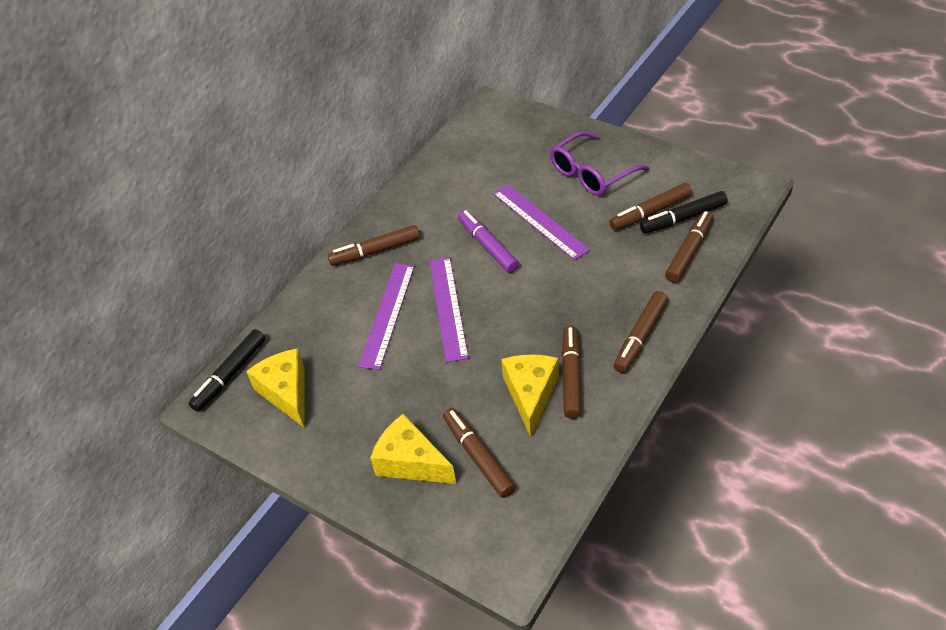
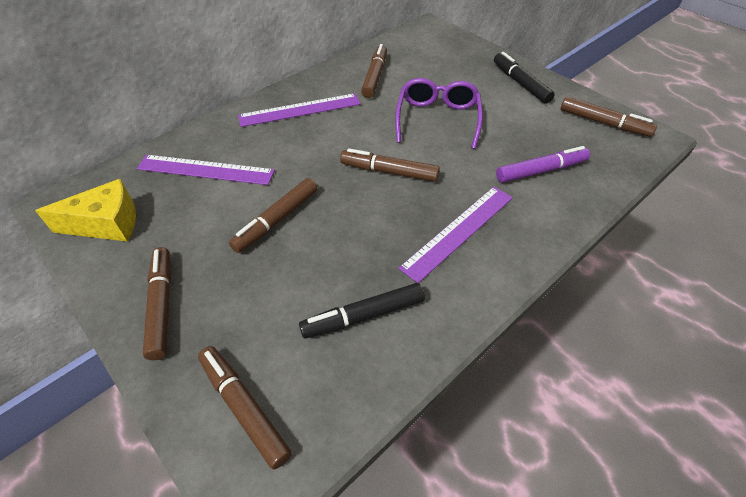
yellow cheese: [246,348,305,428] [370,414,456,484] [501,354,559,437] = 3 -> [35,179,136,242] = 1

